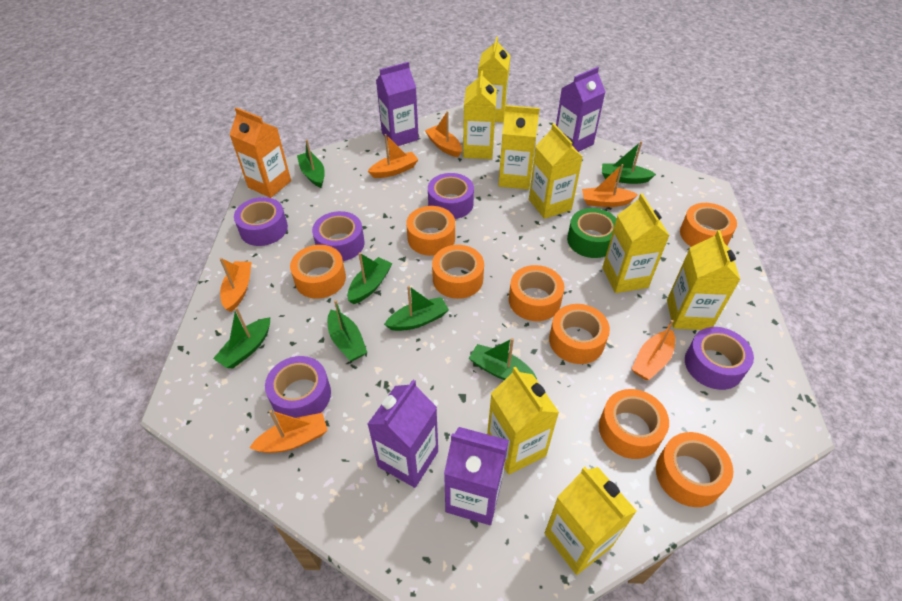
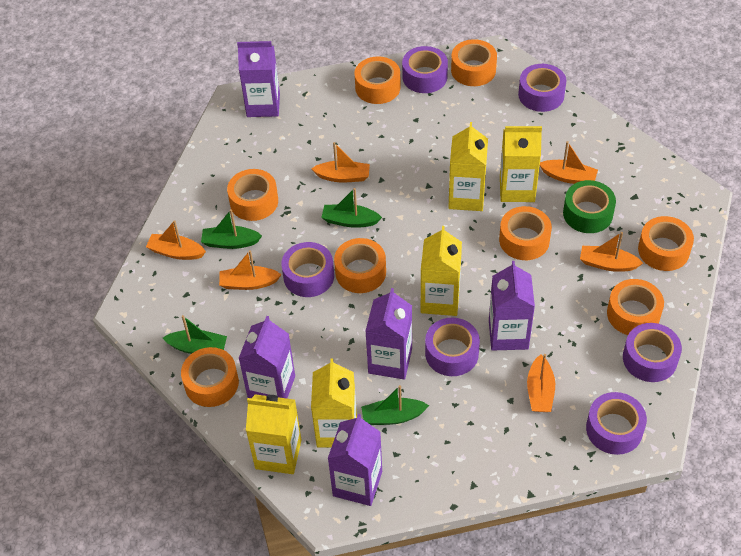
green boat: [213,307,270,368] [297,139,325,188] [328,300,367,361] [347,252,393,304] [384,286,449,331] [469,338,537,380] [602,141,656,184] = 7 -> [163,315,227,354] [201,209,262,249] [321,188,382,228] [361,385,429,425] = 4
orange carton: [230,108,291,198] = 1 -> none = 0
purple carton: [368,380,438,488] [376,62,419,146] [444,427,509,525] [556,67,605,152] = 4 -> [237,41,280,117] [238,316,295,399] [328,414,382,506] [365,288,412,380] [489,261,535,351] = 5
purple tape: [234,197,288,246] [265,356,331,418] [312,211,365,261] [428,173,474,219] [685,327,754,390] = 5 -> [281,242,334,297] [402,46,448,93] [425,318,480,376] [518,64,566,112] [586,392,647,455] [623,323,682,382] = 6
yellow carton: [463,70,497,159] [478,37,510,123] [487,367,559,475] [498,105,540,190] [529,123,583,219] [545,467,637,575] [603,193,670,293] [667,230,740,330] = 8 -> [246,394,302,474] [311,359,357,447] [421,226,462,316] [448,122,488,211] [500,126,542,202] = 5

